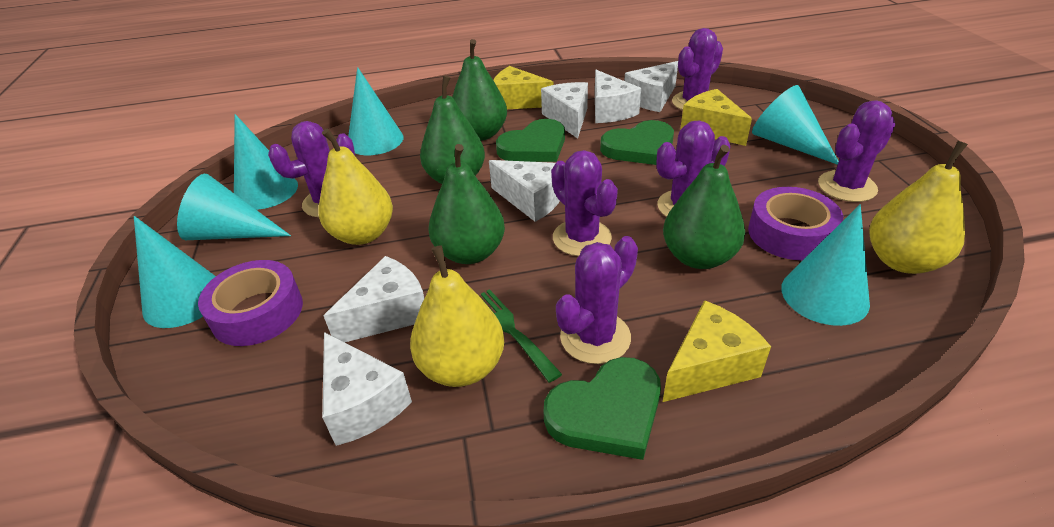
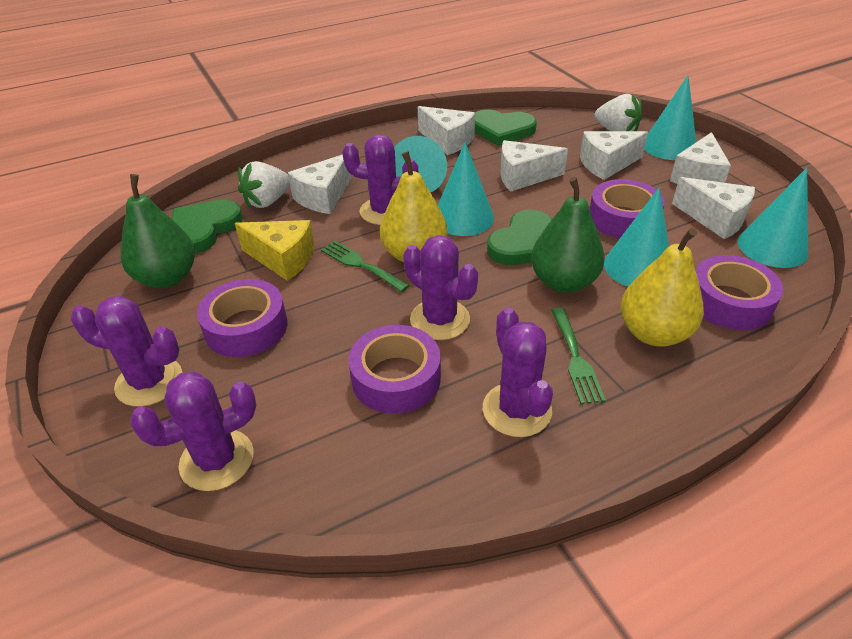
green fork: [481,289,562,382] = 1 -> [321,241,409,292] [551,307,606,404] = 2
green pear: [420,75,485,184] [429,144,505,264] [452,39,507,141] [663,145,745,269] = 4 -> [120,174,195,288] [531,177,605,293] = 2
purple cactus: [268,121,355,217] [551,150,618,256] [556,236,638,364] [657,120,730,217] [672,28,723,110] [818,100,896,202] = 6 -> [71,296,182,407] [130,372,256,491] [342,134,418,225] [403,235,478,340] [483,308,553,437] = 5
purple tape: [198,260,303,346] [748,187,843,260] = 2 -> [197,279,287,357] [349,325,441,414] [589,179,665,238] [696,255,783,330] = 4
turquoise cone: [134,216,216,328] [177,174,291,240] [234,114,298,210] [348,67,403,155] [752,85,839,165] [781,204,870,326] = 6 -> [394,136,447,193] [438,142,494,236] [604,188,669,287] [644,76,696,160] [738,168,808,268] = 5
white strawberry: none = 0 -> [238,161,290,208] [594,94,642,131] = 2
yellow cheese: [493,66,553,109] [663,300,771,402] [680,89,752,146] = 3 -> [235,220,315,281] = 1
yellow pear: [318,128,393,245] [410,245,504,387] [869,141,968,274] = 3 -> [380,152,447,262] [620,228,704,347] = 2

